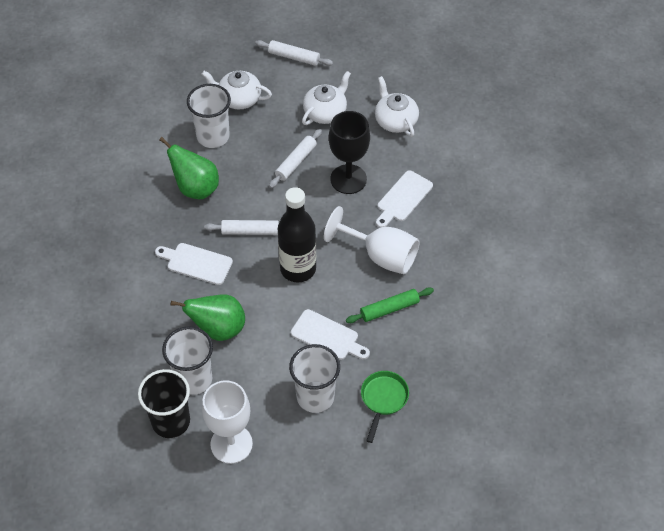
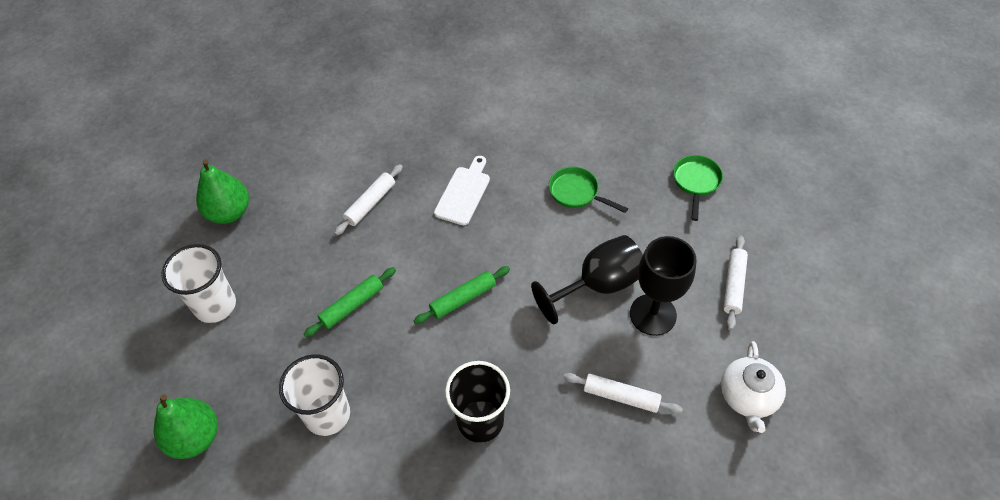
black bottle: [278,187,316,282] = 1 -> none = 0
black goblet: [329,111,370,194] = 1 -> [531,235,643,324] [630,236,697,336] = 2
green pan: [361,371,409,443] = 1 -> [549,167,628,213] [673,155,723,221] = 2
green rolling pin: [346,287,434,323] = 1 -> [304,267,396,337] [414,266,510,324] = 2
white cup: [162,326,213,395] [187,84,231,148] [289,344,340,413] = 3 -> [161,244,236,323] [279,354,350,436] = 2
white cutting board: [155,243,233,285] [291,309,370,360] [376,170,433,228] = 3 -> [434,156,490,225] = 1
white goblet: [202,380,253,464] [324,206,420,274] = 2 -> none = 0
white teapot: [201,71,272,109] [302,71,351,125] [375,76,419,137] = 3 -> [721,341,786,433] = 1

